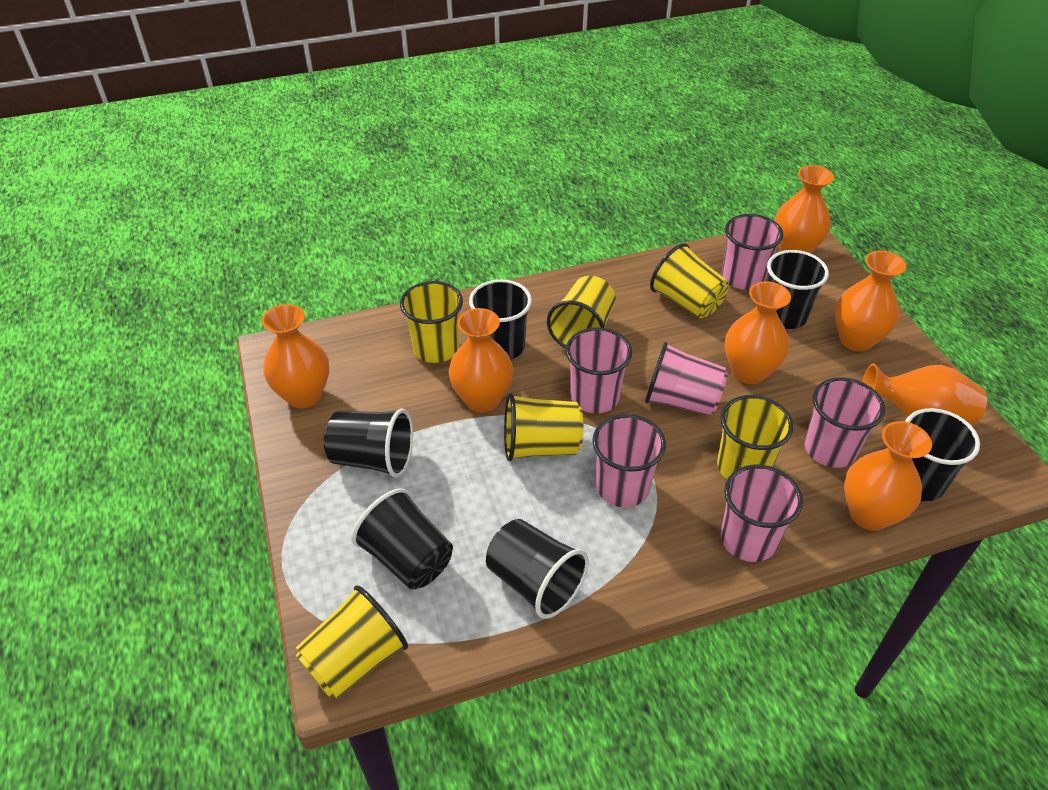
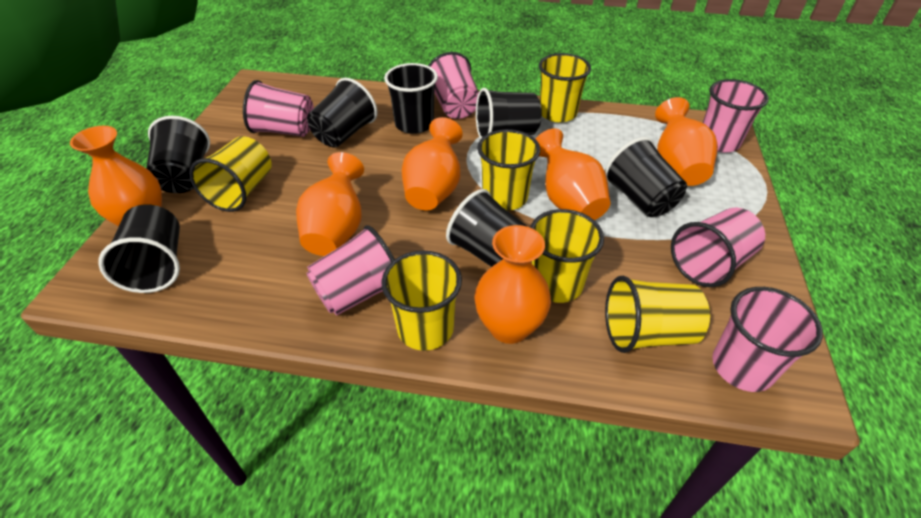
black cup: [324,408,413,477] [352,488,453,590] [469,279,532,360] [486,519,589,619] [767,250,829,329] [905,408,980,501] = 6 -> [98,204,180,293] [146,116,210,193] [307,78,377,148] [384,63,438,134] [446,189,528,267] [476,88,542,139] [605,137,687,217] = 7
orange vase: [262,304,329,408] [449,308,513,413] [725,281,791,384] [775,165,834,253] [835,250,906,352] [844,421,932,531] [862,363,987,424] = 7 -> [70,126,162,226] [296,152,364,256] [402,117,463,210] [474,225,551,344] [536,128,611,220] [655,97,718,186] = 6

